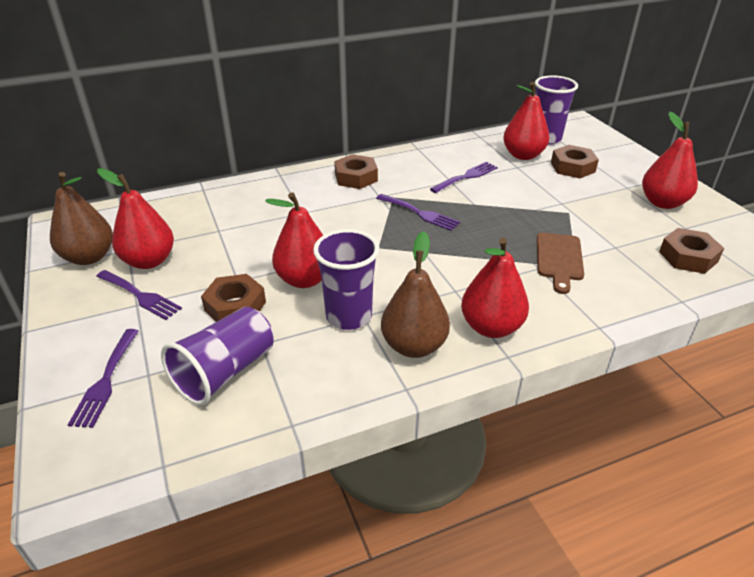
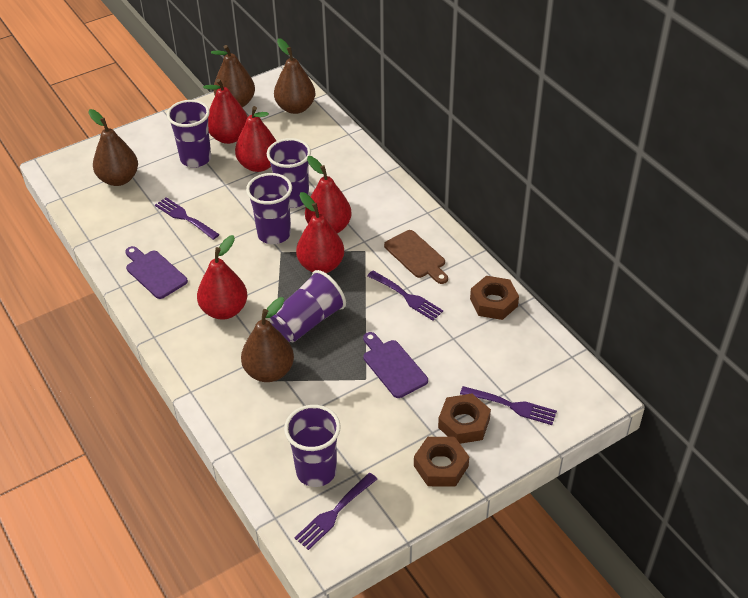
brown nut: [201,274,266,322] [334,154,378,189] [551,145,599,178] [659,228,724,274] = 4 -> [414,437,469,487] [438,394,491,444] [470,276,519,320] = 3
brown pear: [50,172,113,265] [381,231,450,358] = 2 -> [88,109,138,186] [211,45,255,107] [241,297,294,382] [274,38,315,114] = 4
purple cup: [161,307,274,405] [313,229,379,330] [535,75,578,145] = 3 -> [167,100,211,168] [246,173,292,244] [267,138,311,208] [270,270,346,342] [284,405,341,487] = 5
purple cutting board: none = 0 -> [125,246,188,299] [363,332,428,398] = 2

